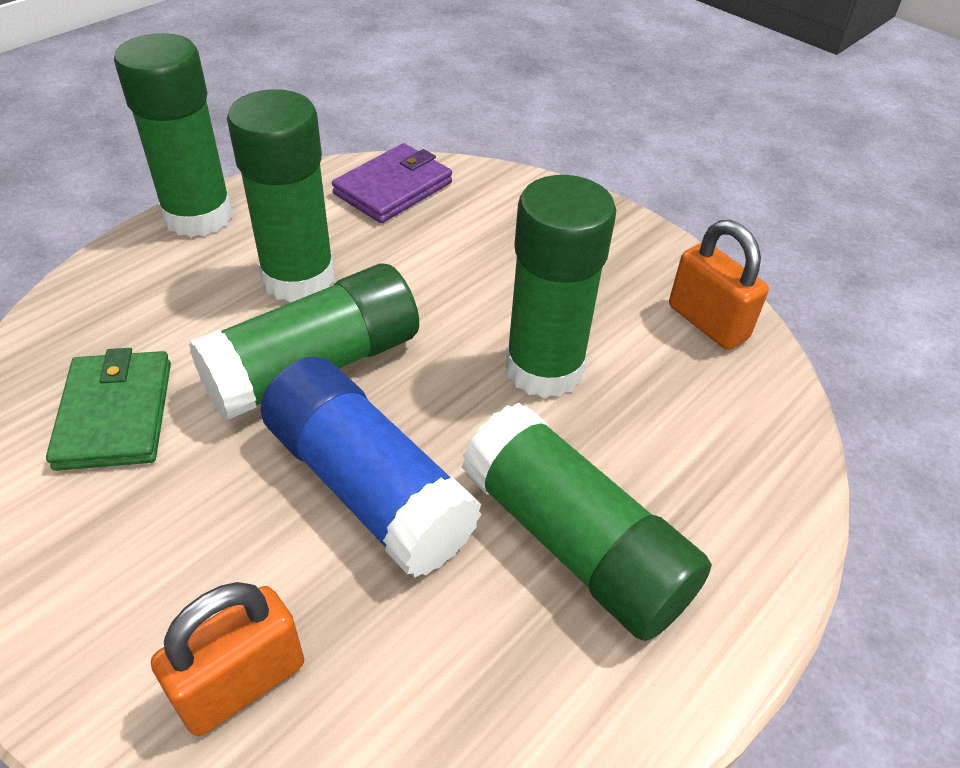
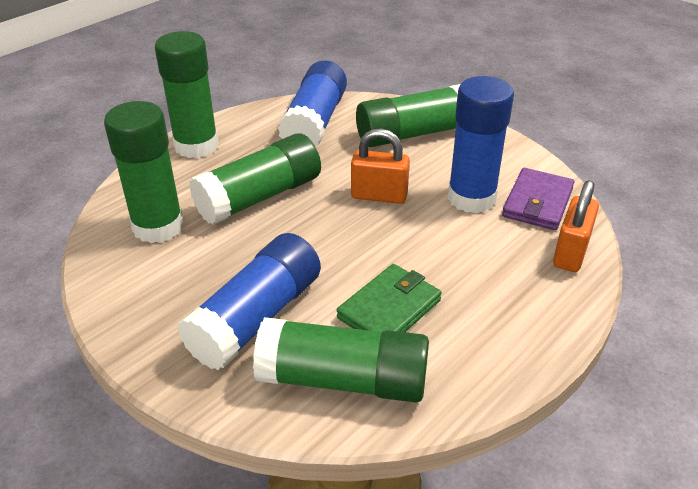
blue glue stick: [260,357,482,578] = 1 -> [177,233,321,370] [278,60,347,146] [448,76,514,213] = 3

